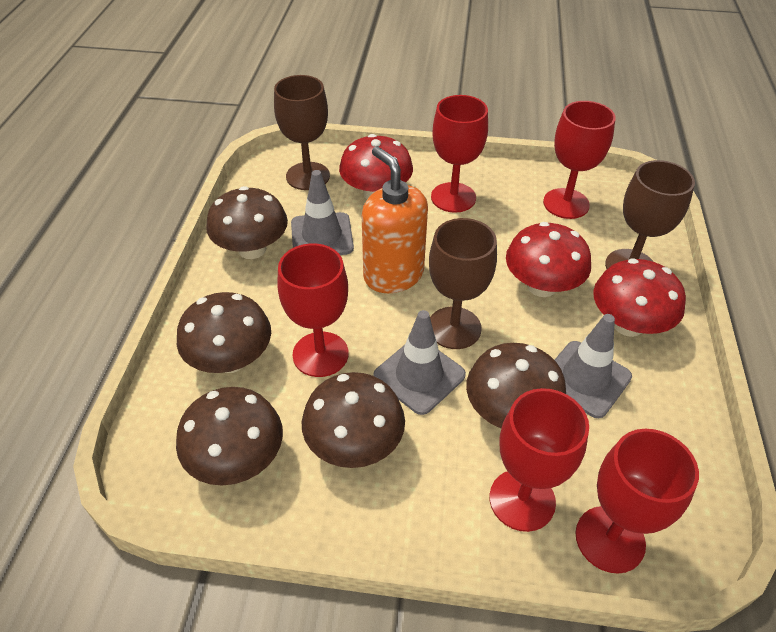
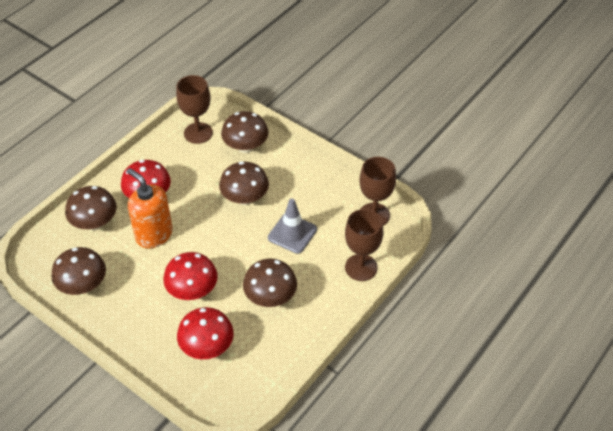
grey traffic cone: [291,170,354,255] [373,310,466,415] [555,314,632,418] = 3 -> [268,199,317,254] = 1
red goblet: [277,243,349,377] [431,95,488,213] [489,388,589,532] [543,101,616,219] [575,429,699,574] = 5 -> none = 0

